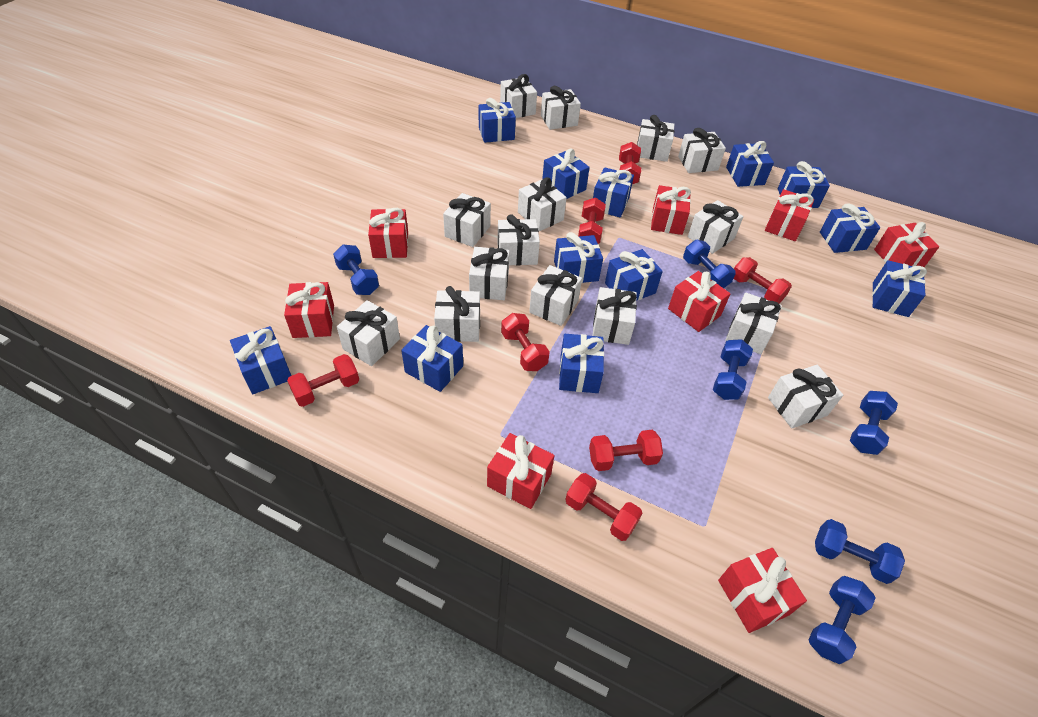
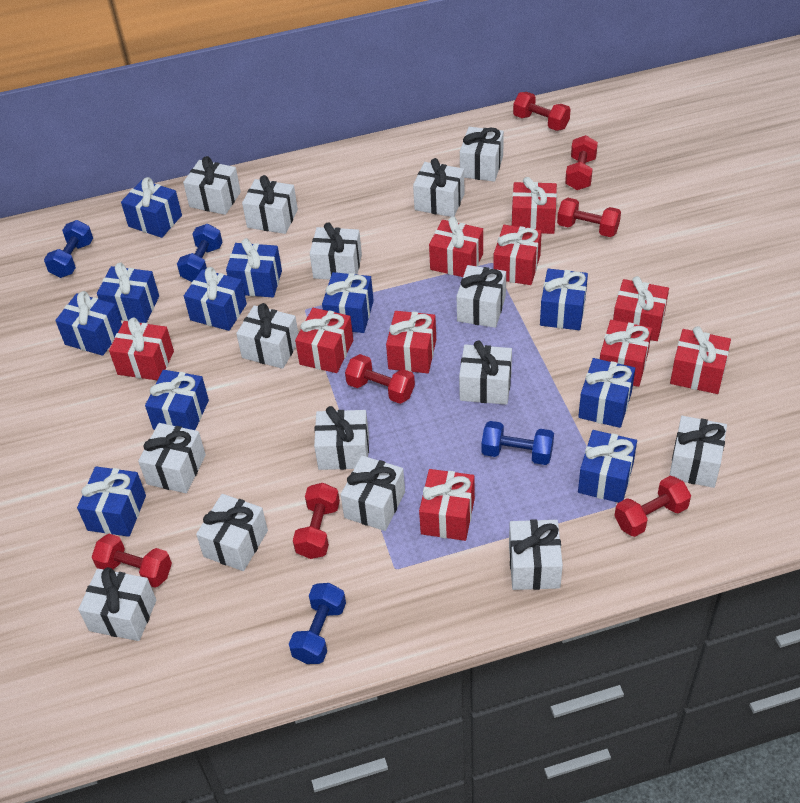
blue dumbbell: [333,245,379,295] [683,240,736,288] [713,339,753,400] [808,576,876,664] [815,519,905,584] [850,391,898,455] = 6 -> [44,220,93,278] [177,224,222,282] [289,583,346,664] [481,421,554,465] = 4
blue gift: [230,326,291,394] [401,325,463,392] [479,98,516,143] [542,148,590,199] [554,232,603,283] [559,334,604,393] [593,167,634,218] [605,249,663,301] [726,141,774,187] [778,161,830,208] [820,204,880,253] [872,260,927,317] = 12 -> [55,291,122,356] [77,467,146,537] [97,262,159,323] [121,177,182,238] [145,370,209,430] [184,267,247,331] [226,238,282,297] [322,272,374,333] [540,269,588,330] [578,358,635,428] [578,430,637,503] = 11
red gift: [284,282,334,338] [368,208,408,258] [487,433,555,509] [651,185,691,235] [668,271,731,332] [718,548,807,633] [765,189,814,241] [874,222,939,267] = 8 -> [109,317,174,380] [295,308,353,373] [386,311,436,373] [419,469,475,541] [429,217,483,277] [493,225,542,285] [512,177,557,234] [600,320,652,387] [613,276,669,341] [670,326,731,394] = 10

